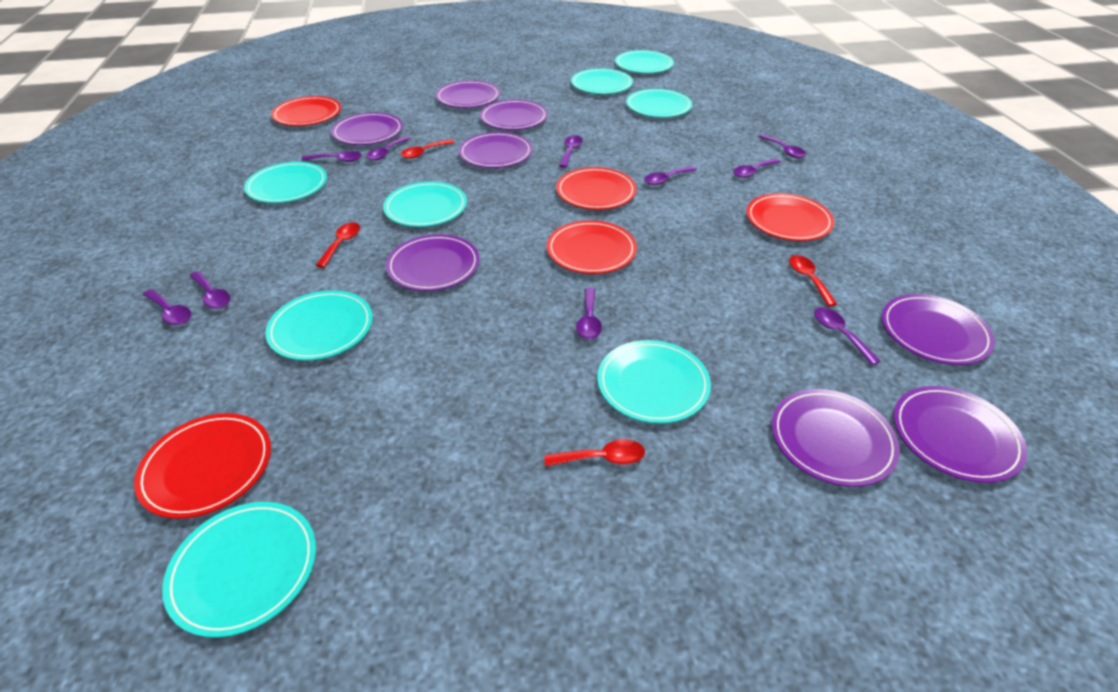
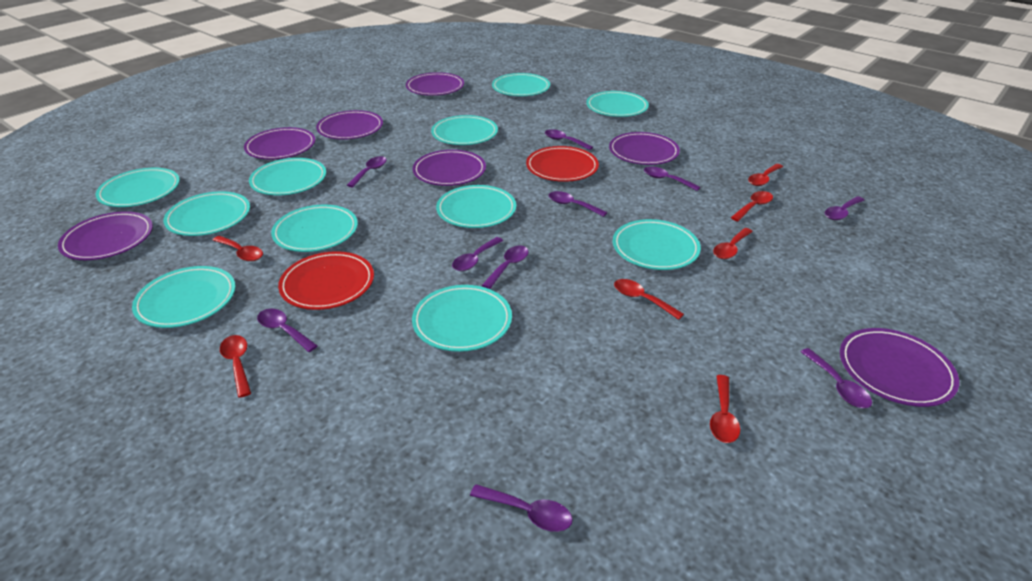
purple plate: [331,112,403,145] [386,234,480,291] [436,80,500,108] [459,132,533,168] [480,100,548,130] [772,389,900,487] [882,294,995,365] [893,386,1027,483] = 8 -> [58,211,153,260] [244,127,315,160] [316,110,383,140] [406,72,464,96] [413,150,486,186] [609,132,680,165] [840,328,959,407] = 7
red plate: [134,413,271,519] [271,96,341,126] [547,220,637,274] [556,167,636,210] [746,193,834,241] = 5 -> [278,251,374,310] [526,146,599,182] = 2
red spoon: [316,222,360,268] [401,139,455,159] [544,439,645,467] [789,255,837,306] = 4 -> [213,236,263,261] [220,335,251,398] [614,279,684,320] [710,375,740,443] [713,228,753,259] [731,191,773,221] [748,164,783,186] = 7
turquoise plate: [162,502,316,638] [244,162,327,203] [265,290,373,361] [383,182,467,227] [571,68,633,94] [597,340,711,424] [615,50,674,73] [626,89,692,118] = 8 -> [96,168,180,207] [132,266,236,328] [163,191,250,236] [249,158,326,196] [271,205,358,252] [412,285,512,352] [431,115,498,145] [436,185,516,228] [492,73,550,96] [586,91,649,117] [613,219,701,270] = 11

